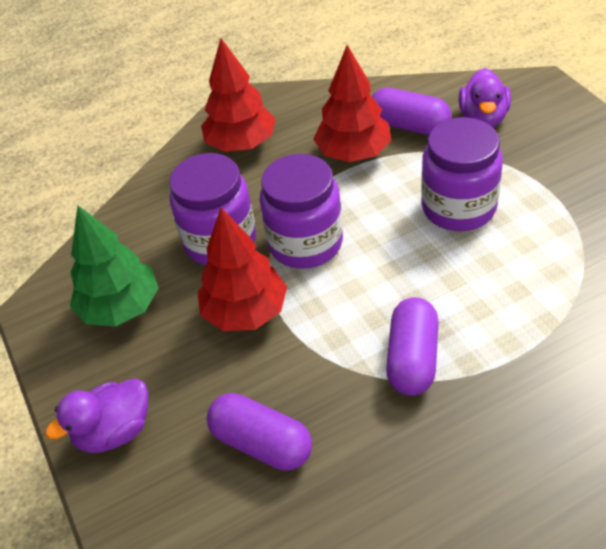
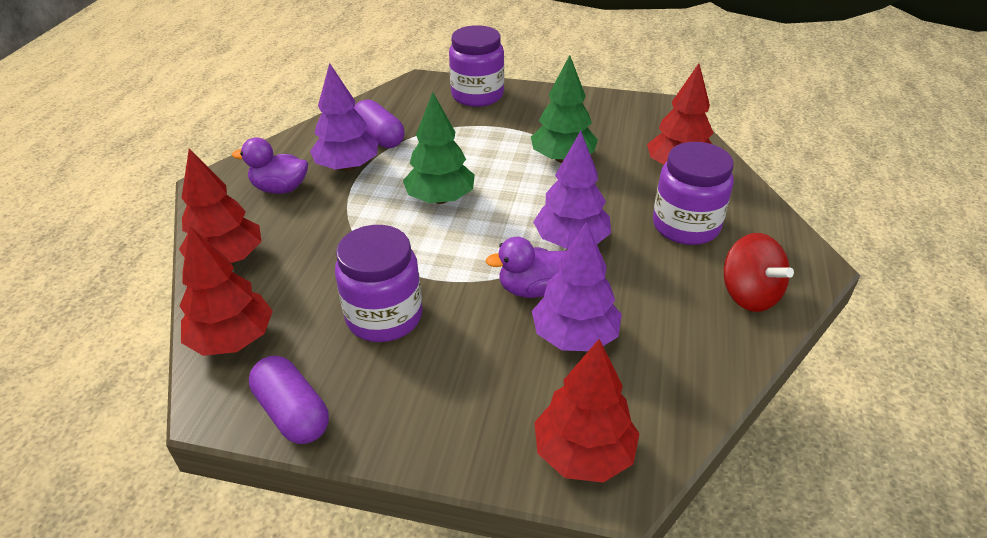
green tree: [70,206,159,327] = 1 -> [403,92,475,204] [531,55,598,163] = 2
purple capsule: [207,393,312,471] [372,88,451,135] [386,297,439,396] = 3 -> [249,356,329,444] [354,99,405,148] = 2
purple tree: none = 0 -> [310,63,378,172] [532,221,622,351] [533,131,611,249] = 3
red spinning top: none = 0 -> [724,233,794,312] = 1
red tree: [198,208,287,331] [201,38,276,152] [313,45,392,162] = 3 -> [179,149,262,264] [180,225,273,356] [534,339,639,483] [647,64,714,165] = 4

